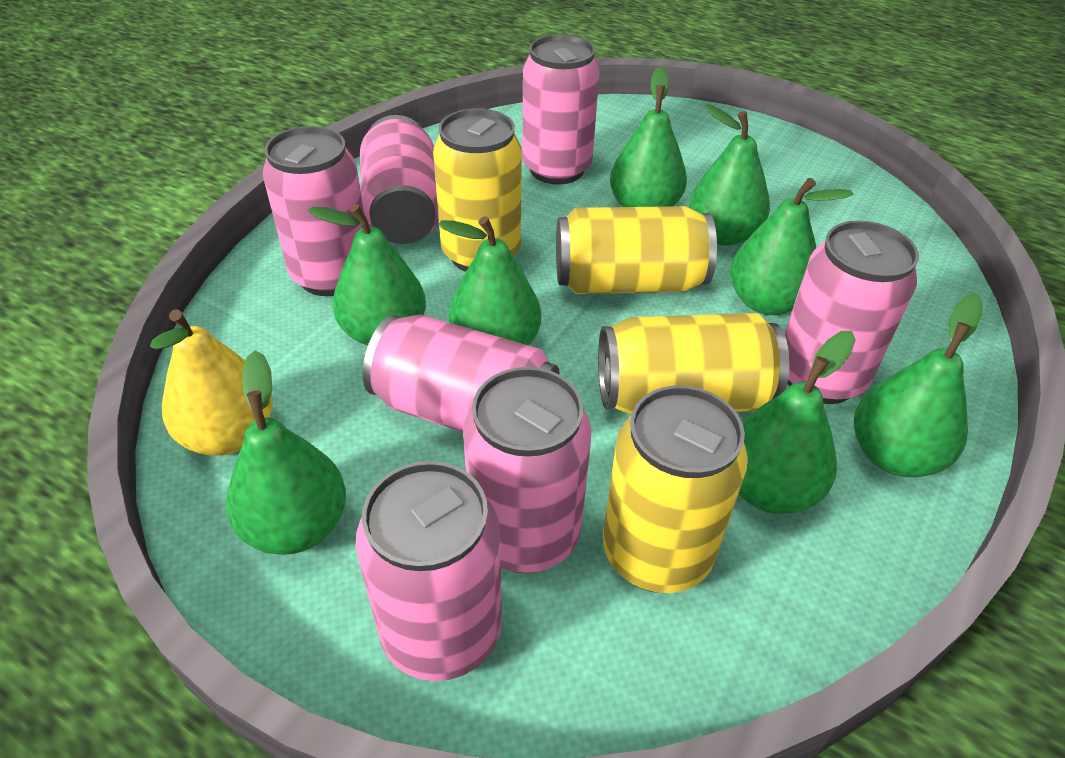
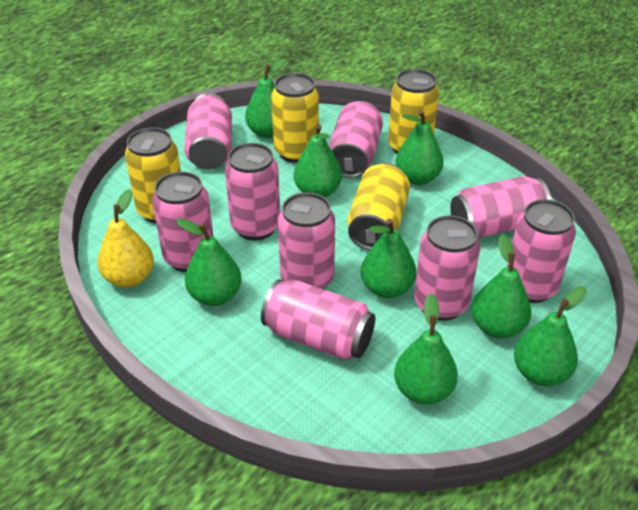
pink can: [263,126,364,296] [356,461,502,681] [360,115,439,244] [363,315,560,432] [463,367,592,573] [522,34,600,185] [784,221,919,404] = 7 -> [152,171,213,272] [184,93,232,170] [225,143,280,240] [261,279,375,361] [278,192,335,289] [329,101,383,178] [414,215,480,321] [450,176,551,238] [507,199,576,303] = 9

